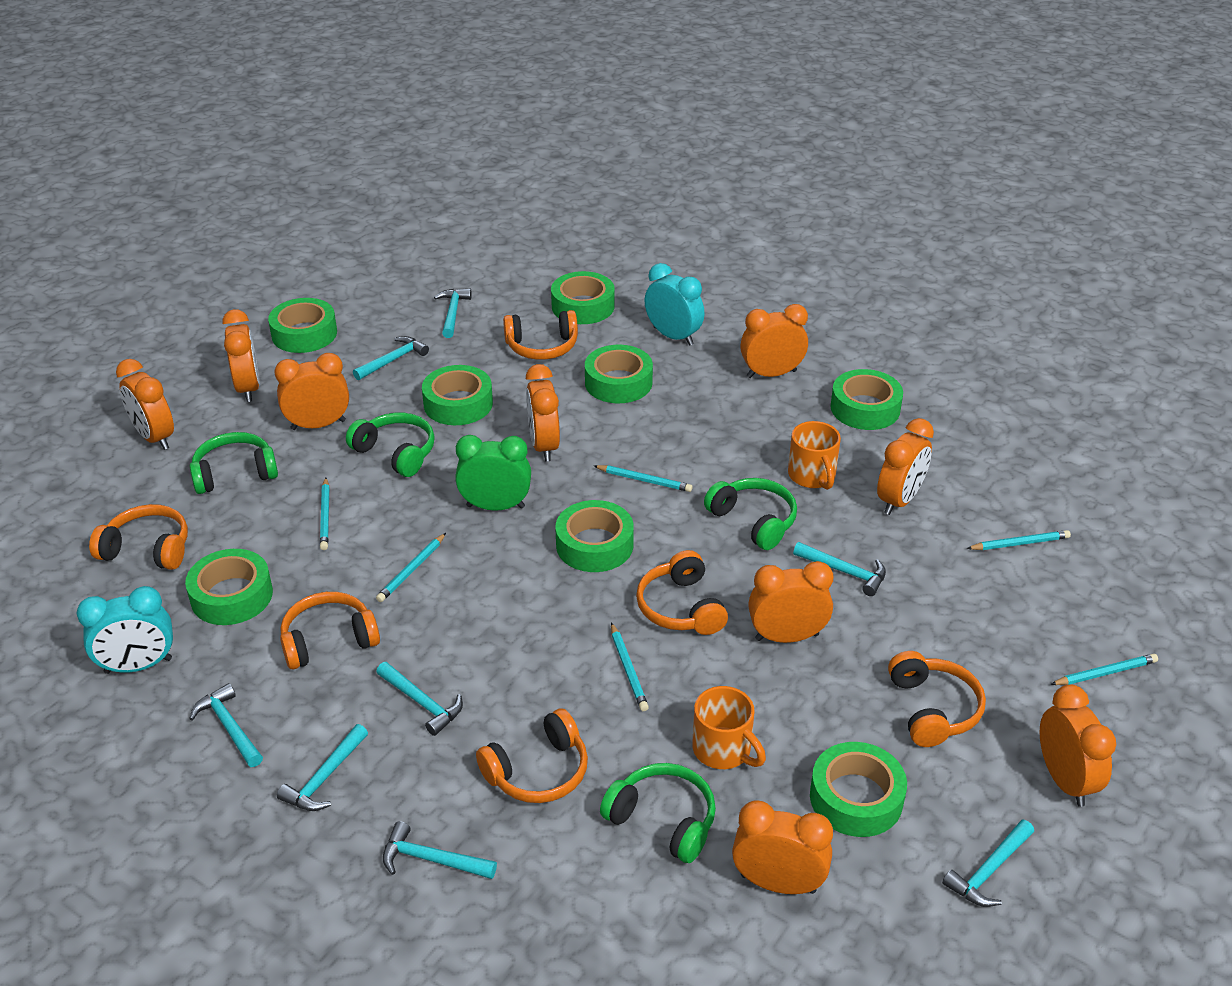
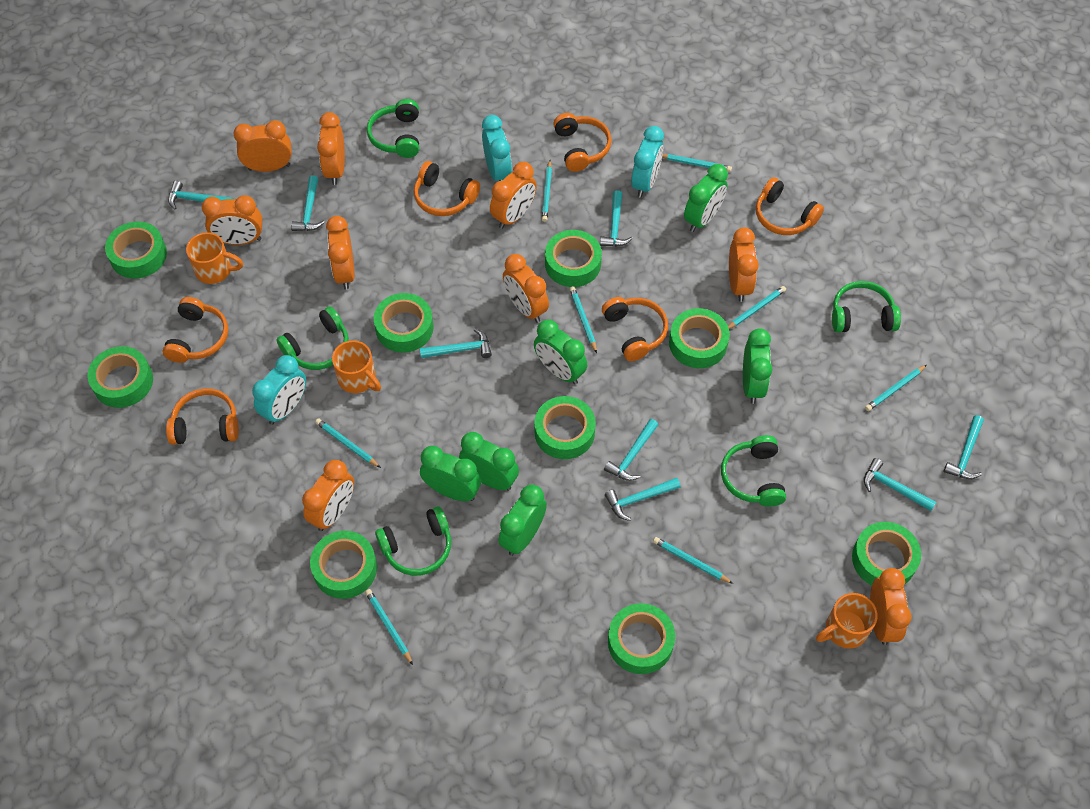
green clock: [455,435,531,511] = 1 -> [420,446,481,501] [459,432,519,491] [498,484,547,556] [534,319,587,385] [684,164,728,232] [743,328,772,404] = 6
green headphones: [189,432,278,494] [346,413,435,477] [600,763,716,863] [704,478,797,550] = 4 -> [276,306,349,370] [367,99,419,158] [375,506,451,576] [721,435,786,507] [832,281,901,333] = 5
green tape: [185,549,273,625] [268,298,337,353] [422,365,493,425] [551,271,615,324] [555,500,634,572] [585,345,653,403] [810,742,907,837] [831,369,903,430] = 8 -> [87,346,153,408] [105,221,167,279] [310,531,377,599] [374,293,434,353] [534,396,596,459] [545,230,602,287] [608,603,675,674] [669,308,730,368] [852,522,921,586] = 9
orange mug: [692,686,766,769] [788,421,841,490] = 2 -> [186,232,243,284] [332,340,381,393] [816,593,878,649] = 3
turquoise clock: [76,586,173,674] [645,263,705,346] = 2 -> [252,355,306,425] [482,115,512,181] [631,126,664,198] = 3
turquoise pencil: [320,478,329,550] [376,533,446,602] [594,465,693,492] [611,623,649,711] [966,530,1071,550] [1050,654,1158,685] = 6 -> [315,418,381,468] [365,589,413,665] [542,160,552,222] [569,286,597,353] [653,537,733,584] [662,154,732,172] [728,286,786,329] [865,365,927,411] = 8

